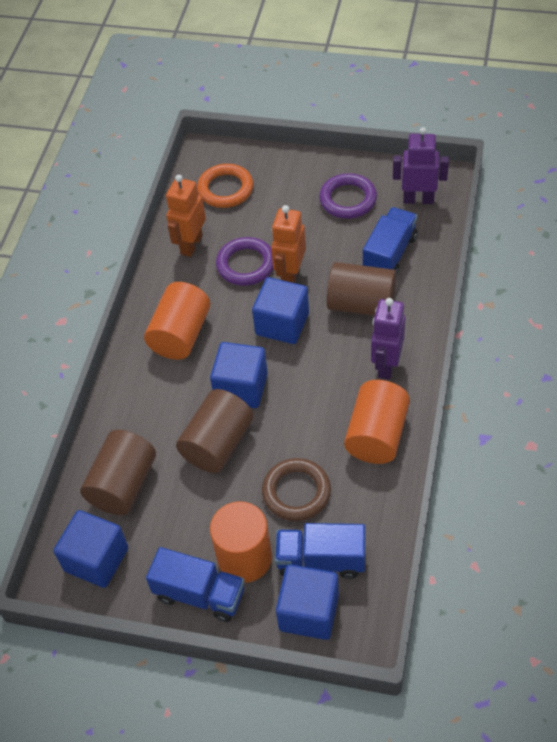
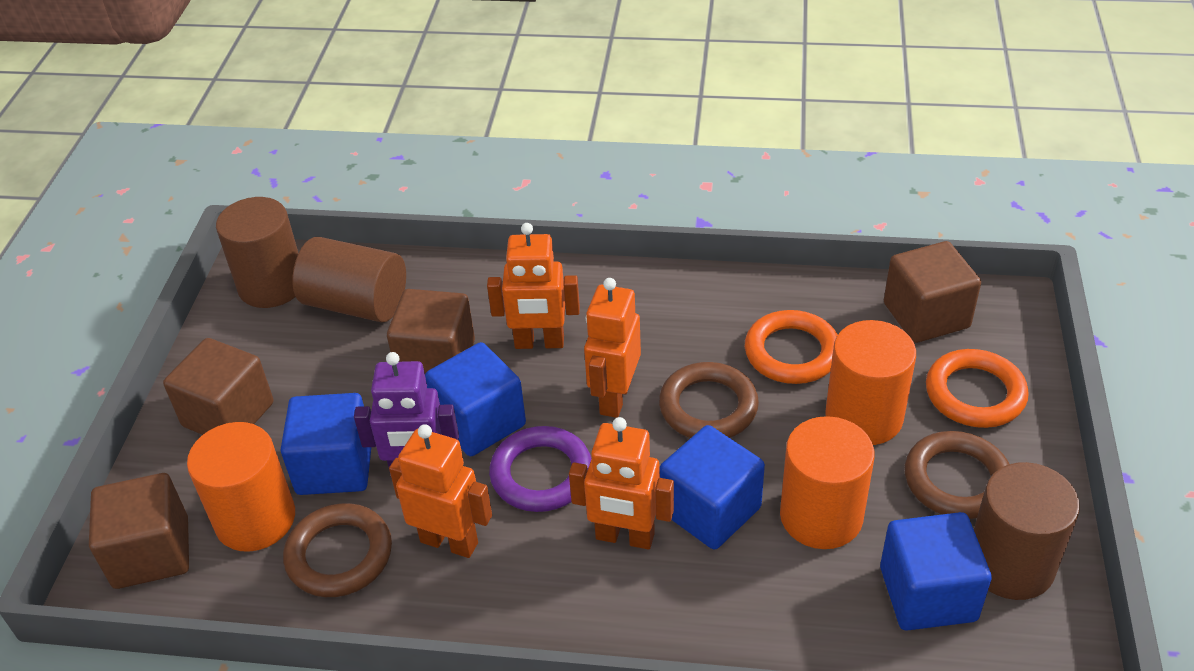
blue truck: [146,547,245,622] [275,523,365,579] [363,207,417,276] = 3 -> none = 0
brown cube: none = 0 -> [89,473,189,589] [163,338,273,435] [387,289,475,373] [884,241,981,343] = 4
brown ring: [262,458,331,521] = 1 -> [283,503,392,597] [659,362,759,438] [904,431,1009,519] = 3
orange ring: [197,164,253,208] = 1 -> [745,310,838,384] [926,349,1029,428] = 2
orange robot: [166,175,206,257] [271,205,306,283] = 2 -> [389,424,492,558] [487,223,580,349] [569,417,674,549] [584,278,641,418] = 4
purple ring: [216,237,273,286] [319,173,377,219] = 2 -> [489,426,591,512] = 1
purple robot: [371,298,405,379] [393,127,449,204] = 2 -> [354,352,459,475] = 1

